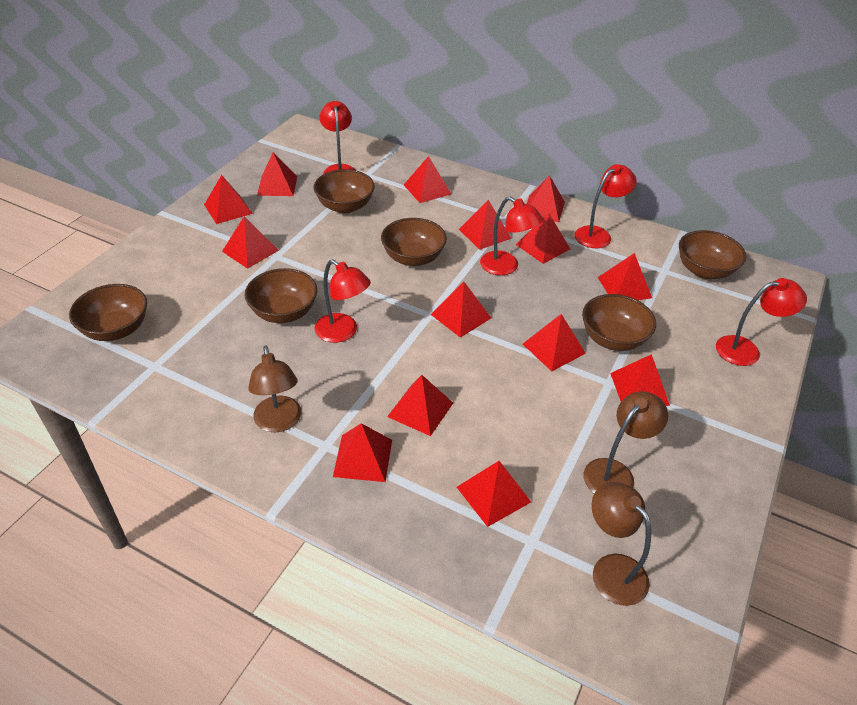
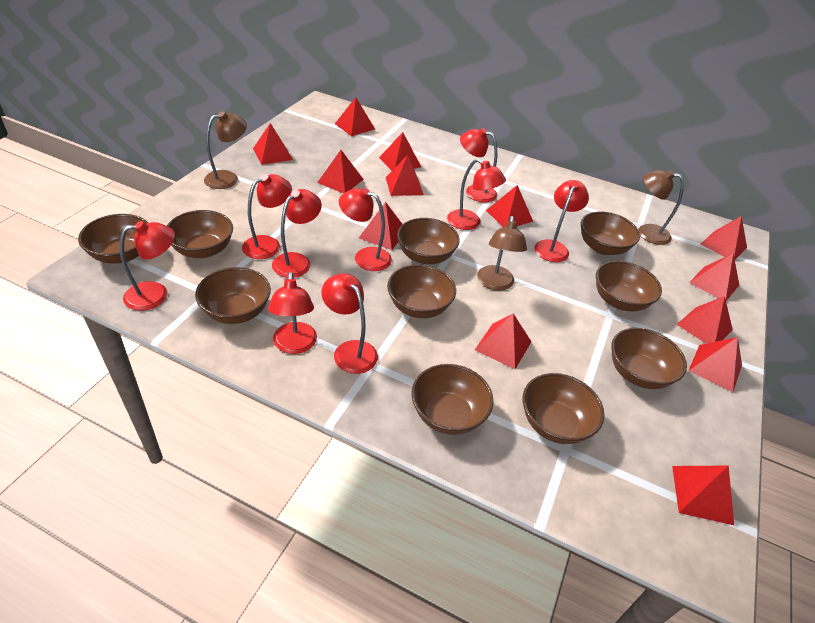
brown bowl: [69,284,147,341] [245,268,317,323] [314,169,375,214] [381,218,447,266] [582,294,656,351] [679,230,746,279] = 6 -> [78,214,148,264] [167,210,233,258] [195,267,271,324] [387,265,456,318] [397,218,460,264] [412,364,494,435] [523,373,605,444] [581,211,640,255] [596,261,662,312] [611,328,687,389] = 10
red lamp: [314,259,371,343] [319,101,355,174] [480,197,543,275] [574,164,637,248] [716,278,807,366] = 5 -> [120,221,175,311] [242,174,292,259] [268,272,317,354] [272,189,322,278] [321,273,378,374] [339,188,392,271] [447,159,506,230] [460,128,497,203] [534,180,589,262] = 9
red pyramid: [204,175,253,224] [222,216,279,269] [257,153,297,196] [333,423,392,482] [387,375,453,436] [404,156,451,203] [431,282,491,338] [457,461,531,527] [459,200,512,250] [515,213,570,264] [523,314,586,371] [527,175,565,222] [598,253,652,300] [610,354,670,406] = 14 -> [253,123,293,165] [317,150,364,194] [335,97,375,136] [359,202,402,250] [379,132,421,171] [386,155,424,196] [475,313,531,369] [486,185,533,227] [672,466,734,525] [676,296,733,344] [688,337,742,392] [689,254,739,301] [701,216,747,259] = 13

